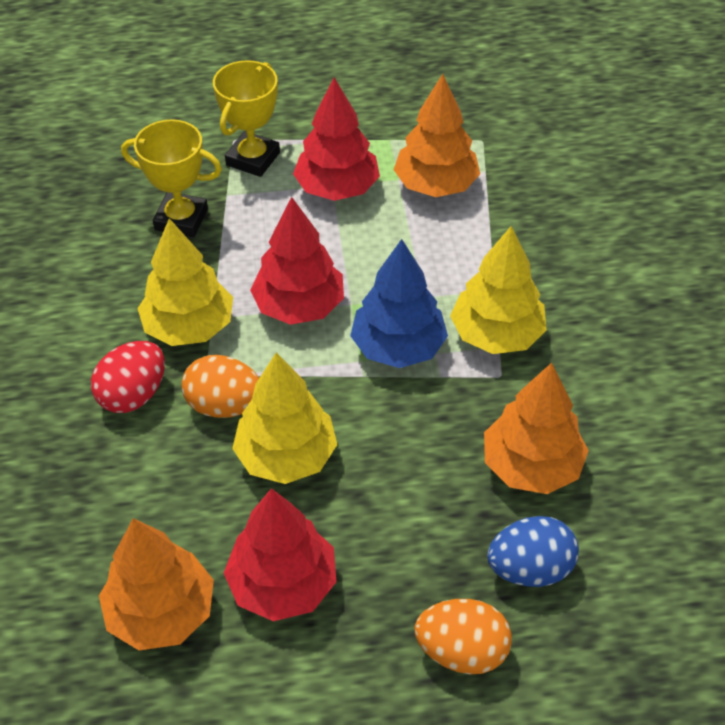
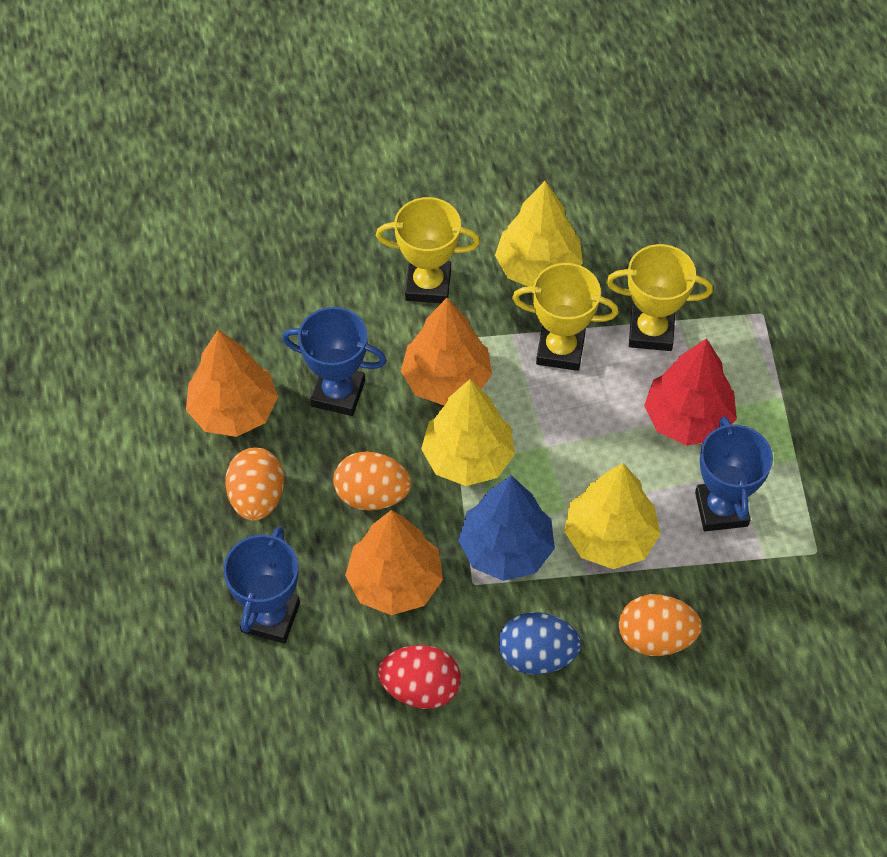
blue trophy: none = 0 -> [224,526,300,644] [282,307,387,416] [695,417,773,531] = 3
orange egg: [182,355,259,418] [415,599,512,674] = 2 -> [225,447,284,521] [333,451,411,510] [619,594,702,656] = 3
red tree: [224,488,337,621] [250,197,344,325] [293,77,380,201] = 3 -> [644,338,737,446] = 1
yellow trophy: [121,119,222,237] [213,60,280,177] = 2 -> [376,197,480,303] [512,263,619,371] [606,244,713,351] = 3

